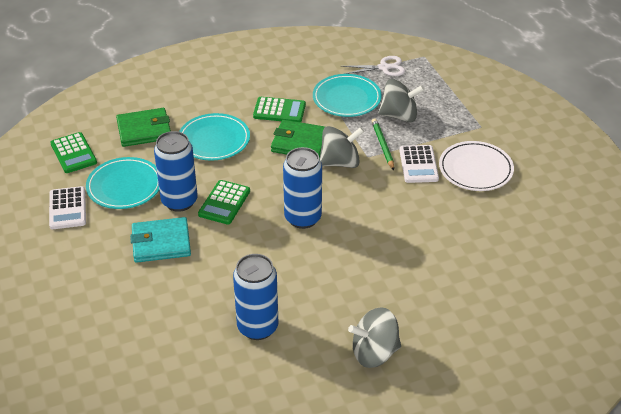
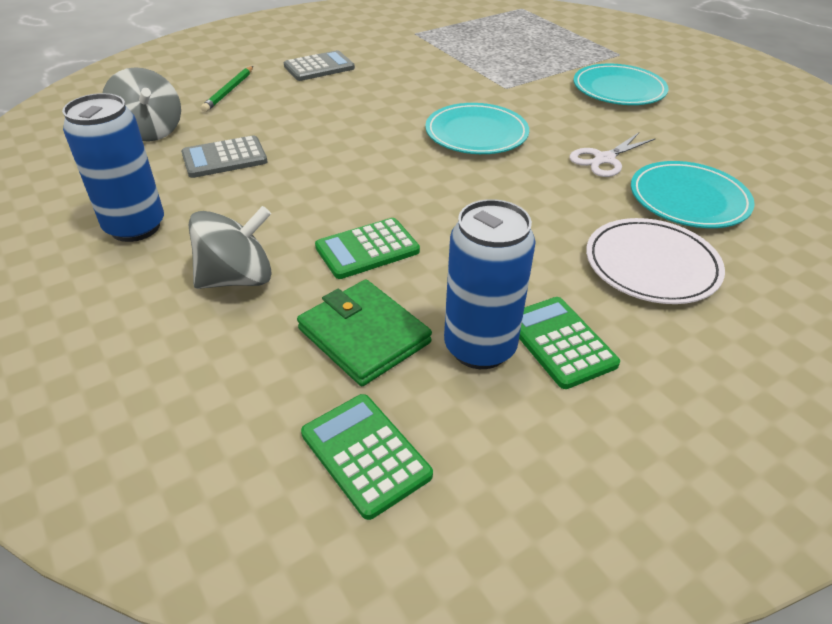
blue can: [154,131,198,212] [233,254,278,340] [283,147,322,229] = 3 -> [62,93,164,242] [444,199,535,369] = 2
green wallet: [116,108,171,147] [271,120,325,159] = 2 -> [297,280,432,386] = 1
grey calculator: none = 0 -> [181,135,267,178] [284,50,355,81] = 2
grey spinning top: [320,126,364,168] [348,307,401,368] [378,79,425,122] = 3 -> [103,67,181,142] [189,206,272,289] = 2
turquoise wallet: [130,217,191,263] = 1 -> none = 0
white calculator: [49,186,86,229] [399,145,439,183] = 2 -> none = 0

